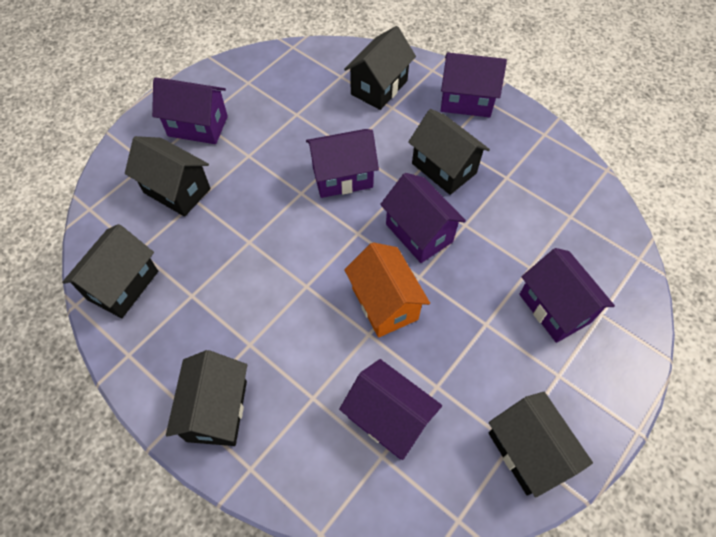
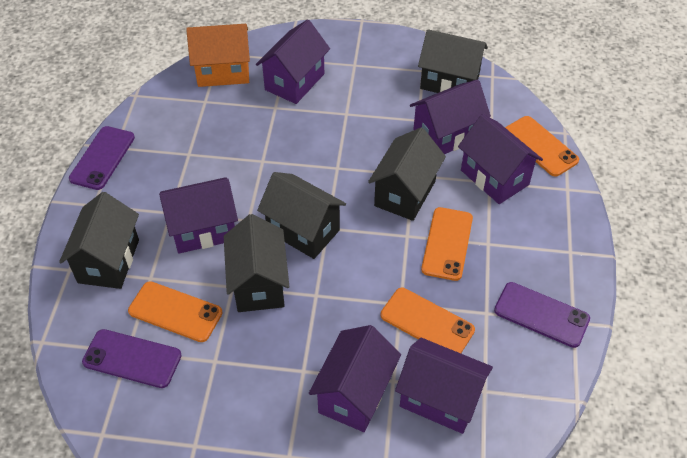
black house: [62,224,158,318] [125,136,211,217] [166,350,247,446] [344,26,416,110] [408,109,490,195] [489,392,593,498] = 6 -> [59,192,139,289] [224,214,290,312] [257,172,346,259] [368,127,446,221] [418,29,488,93] = 5
orange phone: none = 0 -> [128,281,222,342] [381,288,475,353] [421,207,473,281] [505,116,579,177] = 4
purple phone: none = 0 -> [69,126,135,190] [82,329,182,388] [494,282,590,348] = 3

